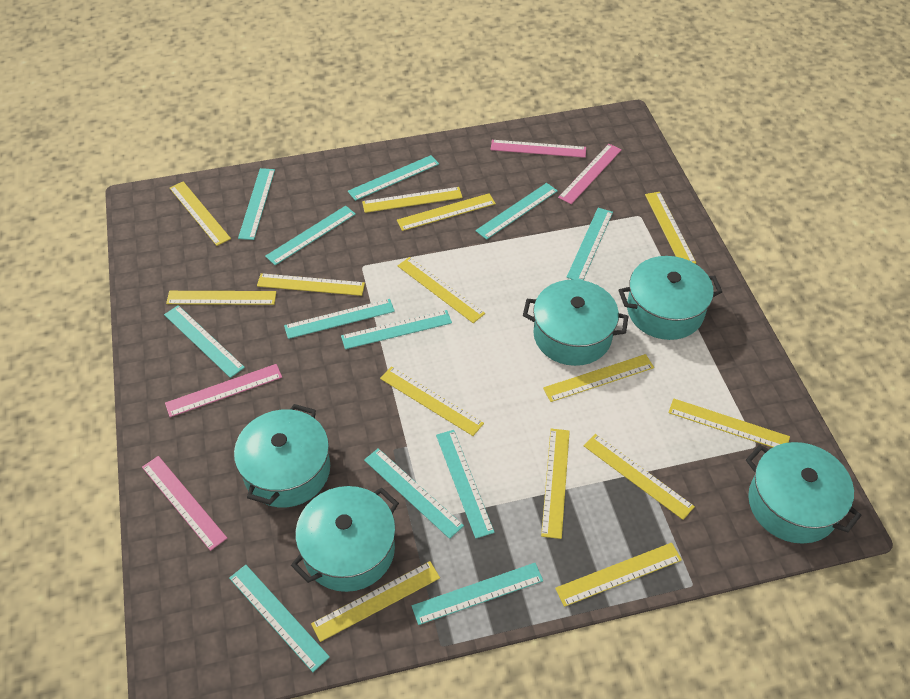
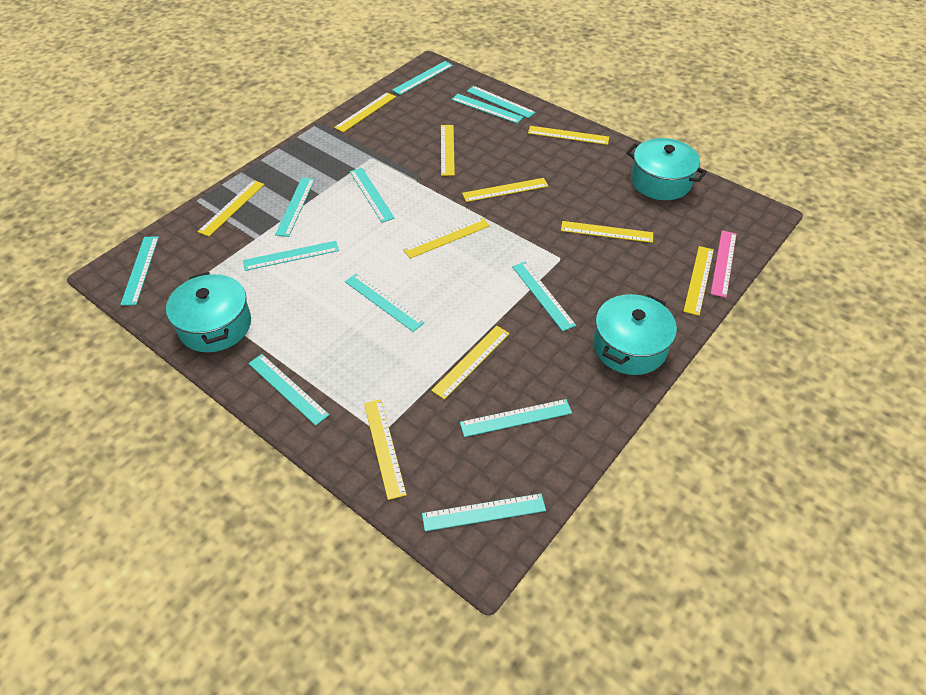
pink ruler: [142,456,227,551] [165,364,282,417] [491,140,586,158] [558,144,622,204] = 4 -> [711,230,737,298] = 1
turquoise pot: [234,404,330,508] [291,486,399,592] [523,279,629,366] [619,256,722,340] [746,442,861,544] = 5 -> [166,272,251,352] [593,294,677,375] [626,138,707,200] = 3
yellow ruler: [166,291,276,305] [170,181,231,246] [257,273,365,296] [311,561,440,642] [362,187,463,213] [380,366,484,436] [397,193,496,231] [398,257,485,323] [541,429,570,539] [543,354,654,402] [555,543,682,607] [584,434,695,520] [645,192,696,264] [668,398,790,448] = 14 -> [198,180,265,236] [334,92,396,132] [364,399,407,500] [403,218,490,259] [431,326,510,400] [441,125,455,176] [462,178,548,202] [528,126,609,145] [561,221,653,243] [683,246,714,316] = 10

